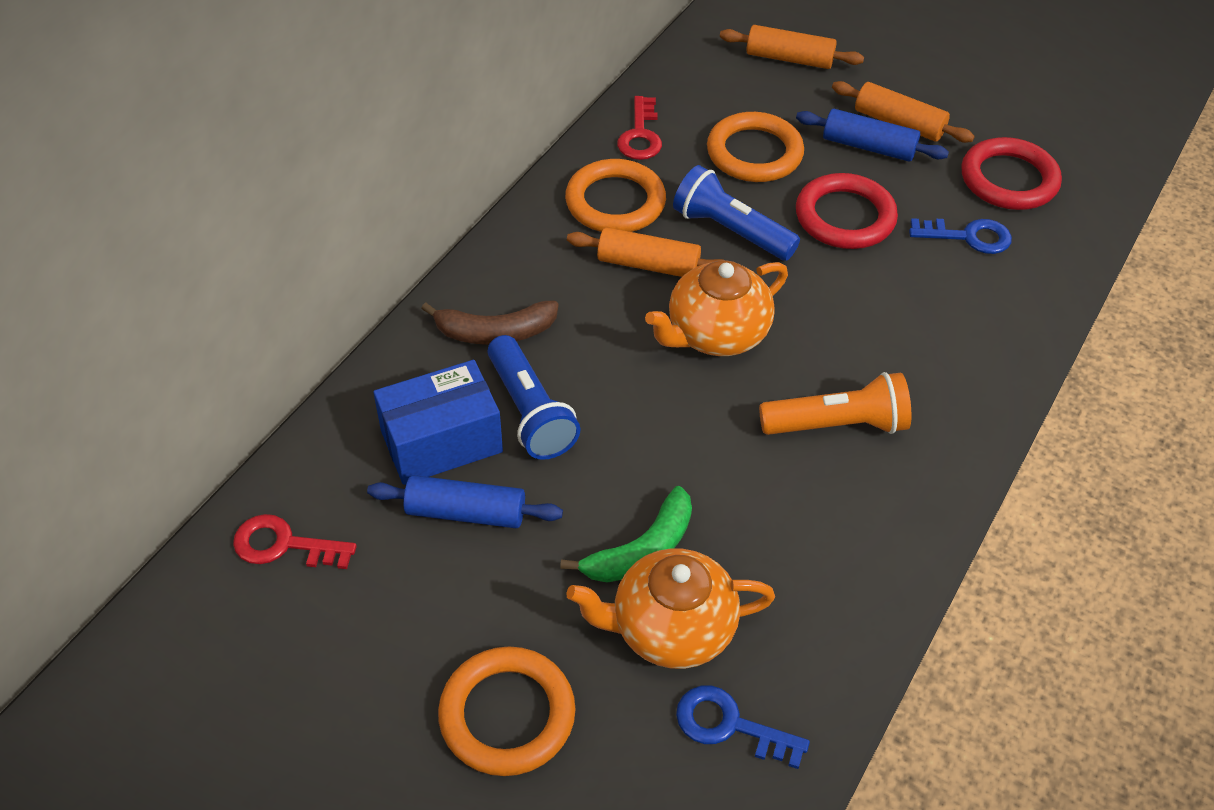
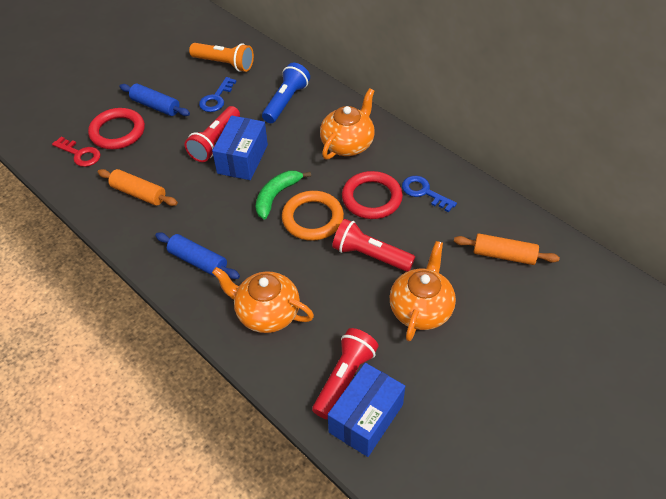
blue box: [373,360,503,485] = 1 -> [212,115,268,180] [328,363,405,457] = 2
blue flashlight: [488,335,581,460] [673,165,800,261] = 2 -> [262,63,310,123] = 1
brown banana: [421,300,558,345] = 1 -> none = 0
orange ring: [438,647,576,776] [565,159,666,232] [707,112,804,182] = 3 -> [282,191,344,241] = 1
orange rolling pin: [567,227,724,277] [720,25,864,69] [832,81,975,143] = 3 -> [98,169,178,206] [454,234,560,265] = 2
orange teapot: [566,548,775,669] [645,260,788,356] = 2 -> [212,267,314,333] [320,88,375,160] [390,241,456,341] = 3
red flashlight: none = 0 -> [184,106,240,162] [312,328,378,419] [332,219,415,272] = 3
red key: [233,514,357,569] [617,96,662,160] = 2 -> [52,137,101,167] = 1

